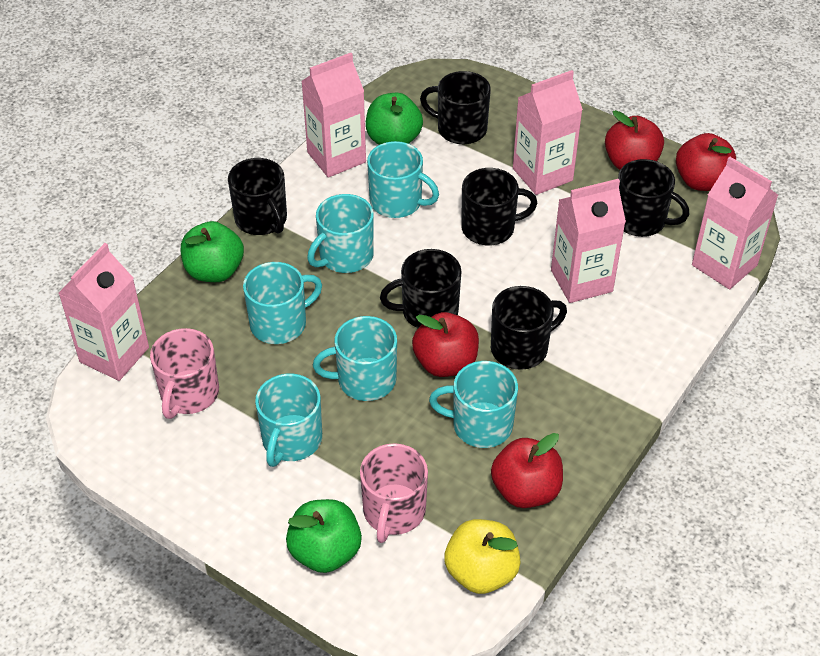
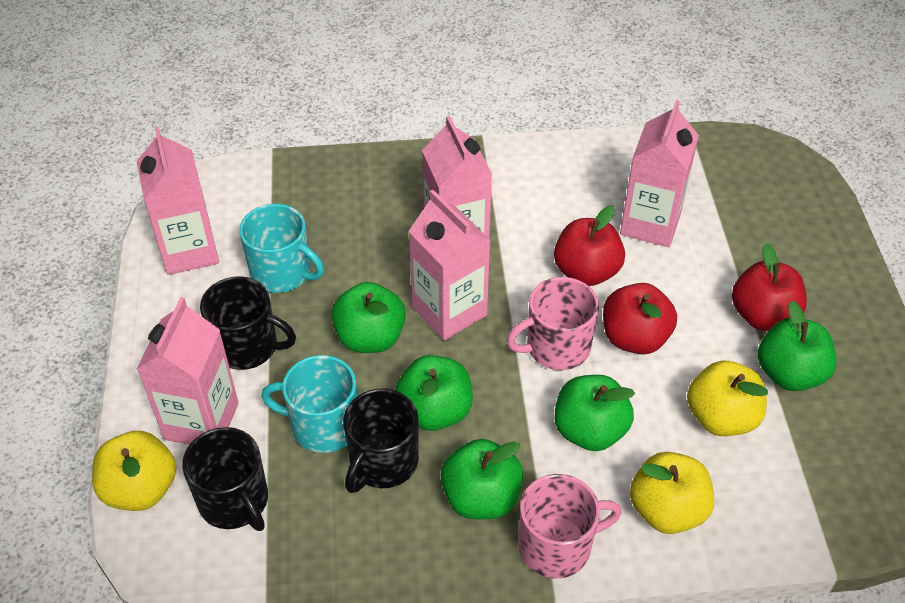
black mug: [228,158,287,235] [380,249,461,328] [420,71,491,144] [461,168,538,245] [491,286,567,370] [618,159,689,237] = 6 -> [182,427,268,531] [200,276,296,370] [343,389,419,493] = 3
green apple: [181,221,244,282] [286,499,362,573] [366,93,423,145] = 3 -> [331,282,406,353] [395,355,473,431] [441,439,523,519] [554,375,635,451] [758,301,837,391] = 5
red apple: [412,312,479,377] [491,433,563,508] [605,110,664,170] [676,133,736,191] = 4 -> [554,205,625,286] [603,283,677,355] [732,243,807,331] = 3
turquoise mug: [243,262,322,344] [255,374,322,467] [307,194,374,273] [313,316,397,401] [367,141,439,218] [429,361,518,448] = 6 -> [239,204,324,293] [261,355,357,453] = 2
yellow apple: [444,519,521,594] = 1 -> [92,431,176,511] [630,452,714,534] [687,361,768,436] = 3

